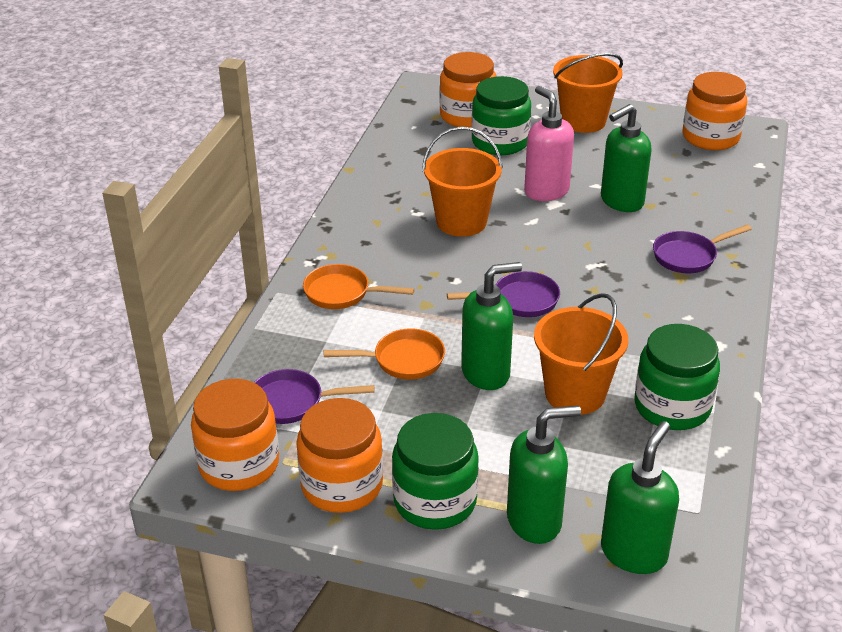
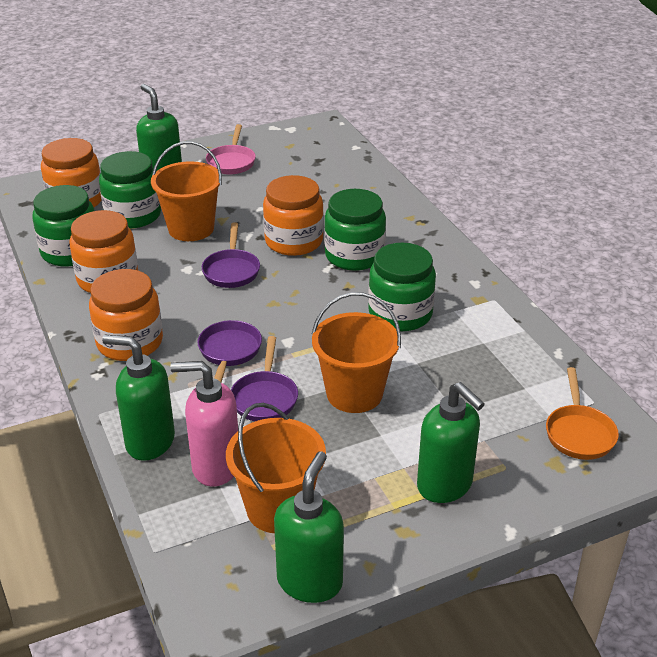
green jar: [392,413,479,530] [471,76,531,155] [634,324,720,430] = 3 -> [32,185,95,267] [99,151,161,229] [324,189,386,271] [368,243,436,331] = 4
orange pan: [303,264,415,309] [323,328,445,380] = 2 -> [546,367,619,460] = 1
pink pan: none = 0 -> [206,124,256,175] = 1

